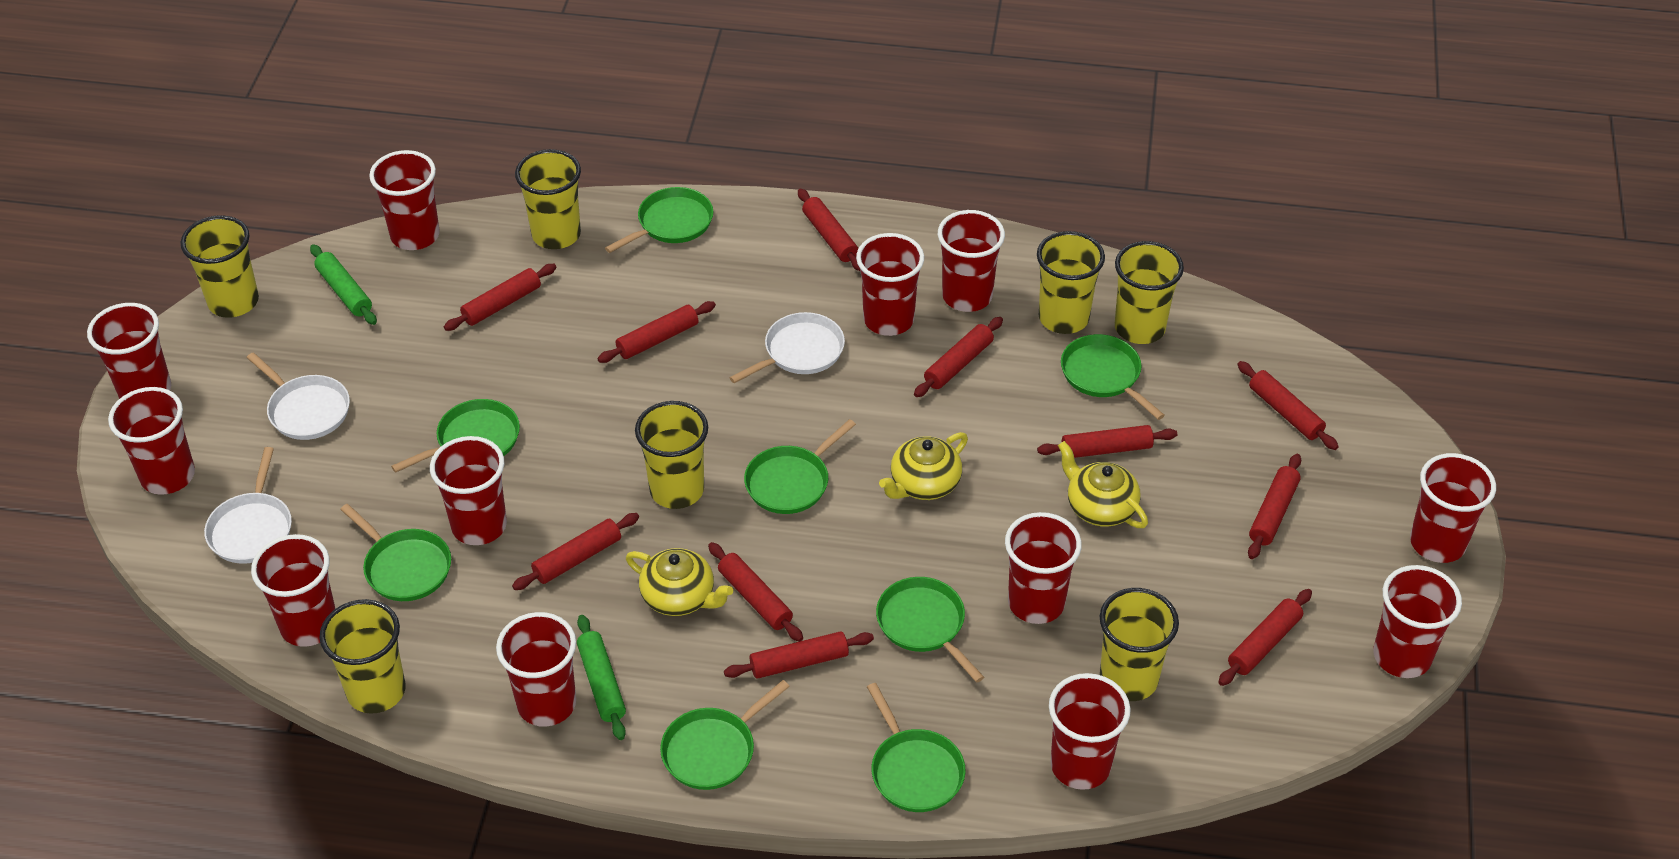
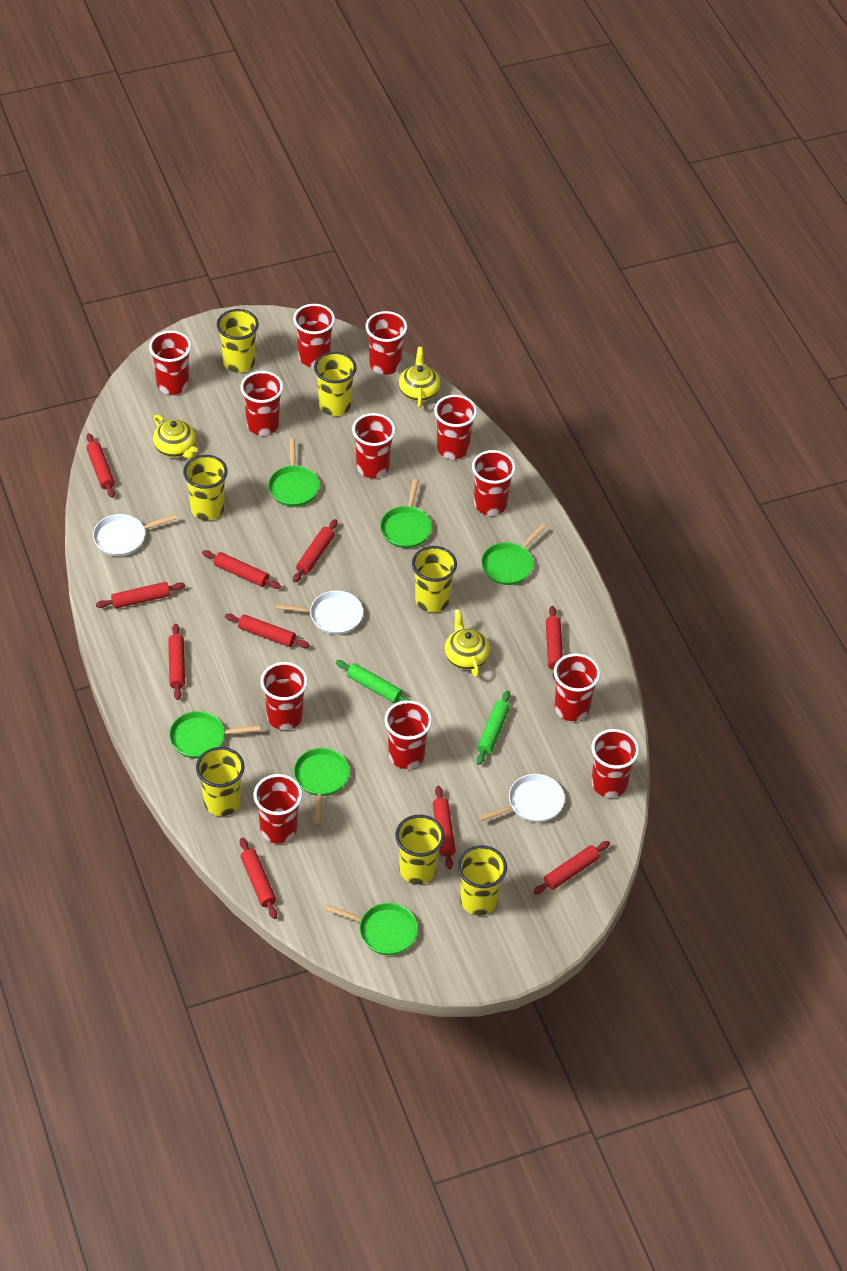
green pan: [340,504,451,601] [391,399,520,473] [605,187,713,253] [660,680,790,790] [744,419,856,514] [867,683,966,812] [876,577,984,683] [1061,334,1165,420] = 8 -> [169,711,261,758] [268,438,319,507] [294,748,350,824] [325,903,418,955] [380,479,432,548] [481,524,546,585] = 6
red rolling pin: [444,264,556,331] [512,513,639,590] [597,301,716,363] [708,542,803,642] [724,631,874,679] [798,189,860,271] [914,317,1003,397] [1037,425,1177,458] [1218,589,1312,686] [1237,361,1339,450] [1248,454,1301,559] = 11 -> [86,433,115,498] [96,582,185,609] [168,624,185,700] [202,550,281,589] [225,613,309,648] [240,838,277,919] [293,519,338,583] [433,786,456,869] [533,841,610,895] [546,606,563,681] = 10

